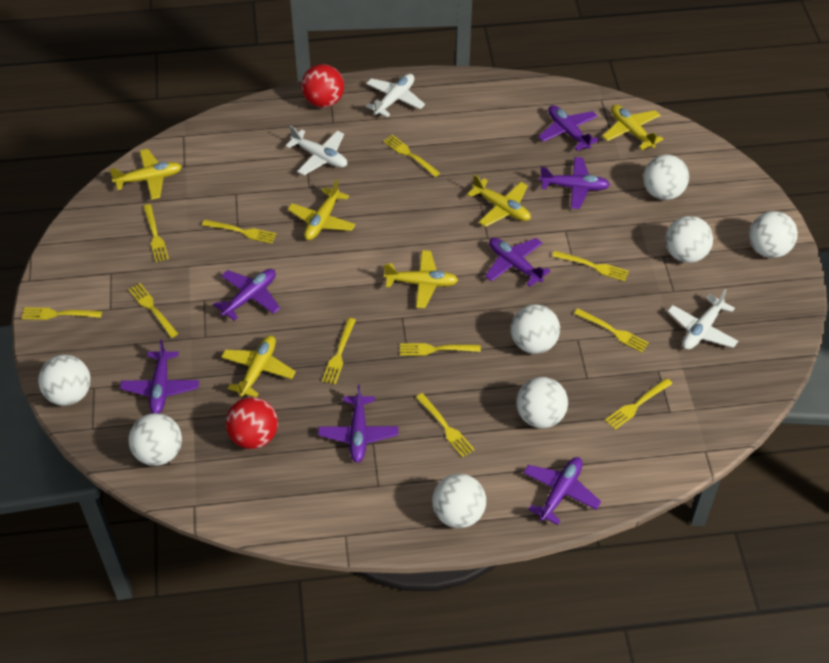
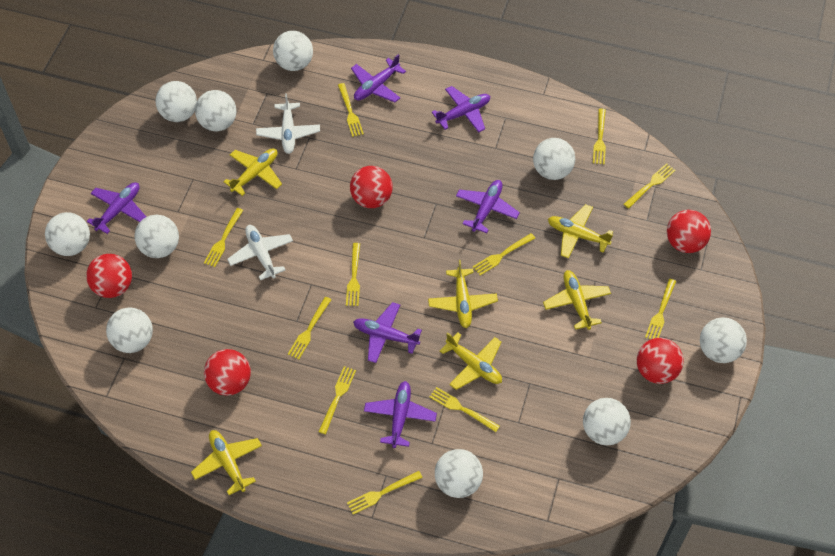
purple plane: [120,340,199,414] [213,269,280,321] [318,384,398,463] [485,238,551,287] [523,457,601,525] [538,105,599,151] [539,157,610,209] = 7 -> [87,182,146,234] [351,54,406,102] [353,302,422,363] [364,381,437,448] [432,86,490,133] [456,180,520,233] = 6
red ball: [226,397,278,449] [301,64,344,108] = 2 -> [86,254,132,298] [204,349,251,396] [350,166,393,208] [637,338,684,384] [667,210,711,253] = 5
white ball: [38,355,91,406] [129,413,182,466] [432,474,486,528] [511,304,560,354] [516,377,568,428] [643,155,689,200] [665,216,713,263] [749,211,798,258] = 8 -> [45,212,90,256] [106,307,153,353] [135,215,179,258] [155,81,197,122] [195,90,236,131] [273,31,313,71] [435,449,483,498] [533,138,575,180] [583,398,631,445] [700,318,747,363] = 10
white plane: [285,126,347,175] [366,74,425,117] [668,289,738,350] = 3 -> [227,225,293,280] [256,93,320,154] = 2

